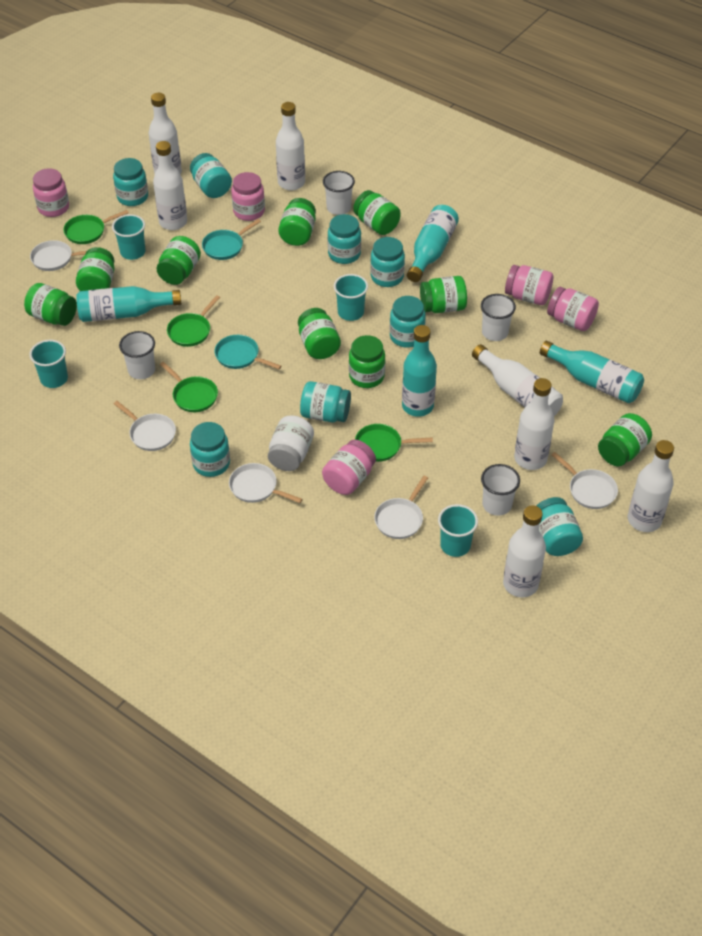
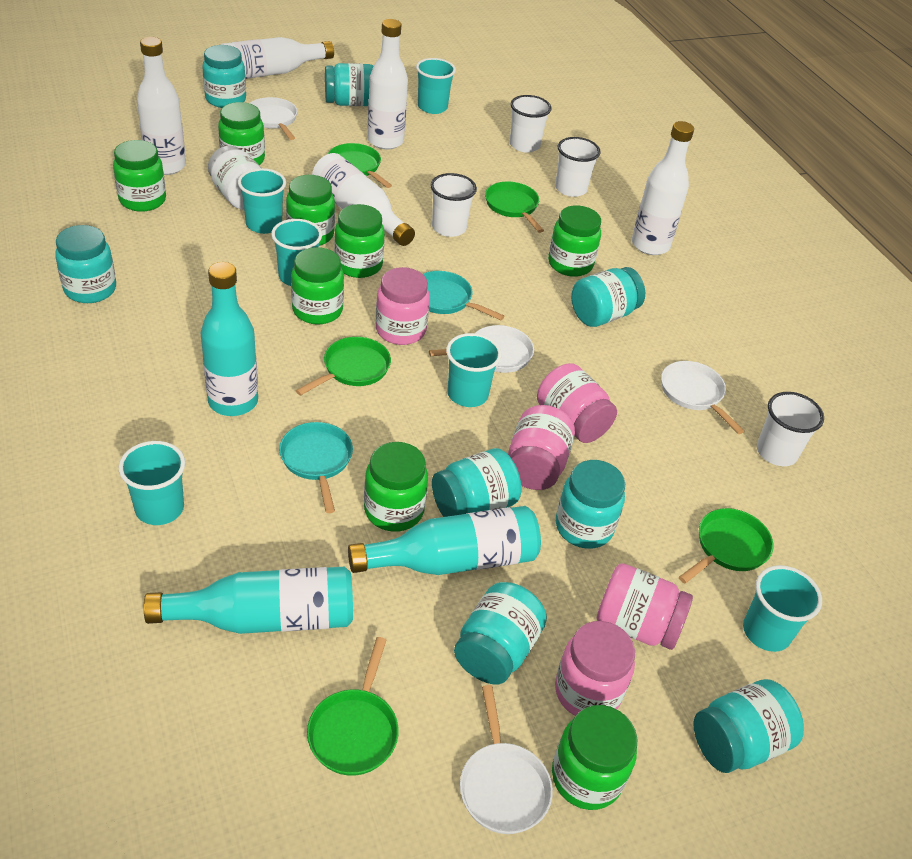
green jar: [24,283,77,326] [76,247,115,291] [156,236,201,285] [278,198,316,246] [298,308,341,359] [349,335,385,388] [353,190,401,235] [420,276,467,313] [598,413,652,467] = 9 -> [113,140,166,212] [218,102,265,165] [286,175,335,246] [291,247,344,325] [334,204,385,278] [364,442,428,532] [548,205,601,277] [552,705,637,810] = 8
green pan: [63,210,129,244] [160,362,218,412] [167,295,220,347] [355,424,433,462] = 4 -> [295,337,391,396] [307,637,399,776] [328,143,392,188] [485,182,544,233] [679,508,773,583] = 5
turquoise bottle: [76,286,181,322] [402,325,437,417] [407,205,459,282] [540,341,644,403] = 4 -> [144,567,353,634] [201,262,258,416] [348,506,541,575] = 3
turquoise cup: [29,340,68,388] [112,214,146,260] [334,274,368,321] [438,504,478,557] = 4 -> [119,441,185,525] [238,168,286,234] [271,219,322,286] [416,58,456,114] [446,333,502,407] [743,565,822,652] = 6
white bottle: [149,93,182,175] [153,141,187,230] [276,102,305,190] [472,344,563,416] [503,505,546,597] [514,378,554,470] [628,440,674,532] = 7 -> [137,37,186,175] [220,37,334,79] [312,153,415,246] [368,19,408,150] [632,121,694,255] = 5
white pan: [30,240,87,271] [114,401,176,451] [229,463,303,503] [374,476,428,539] [552,452,618,509] = 5 -> [249,97,298,140] [429,325,534,373] [460,685,553,834] [661,361,744,434] = 4

